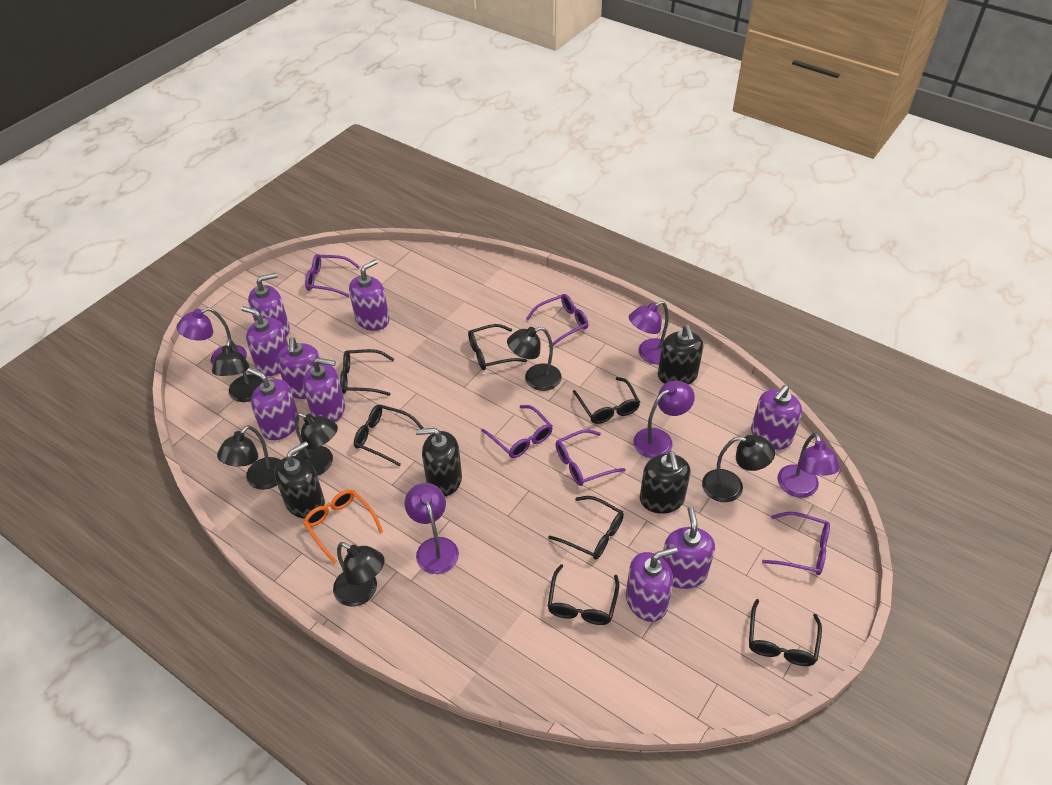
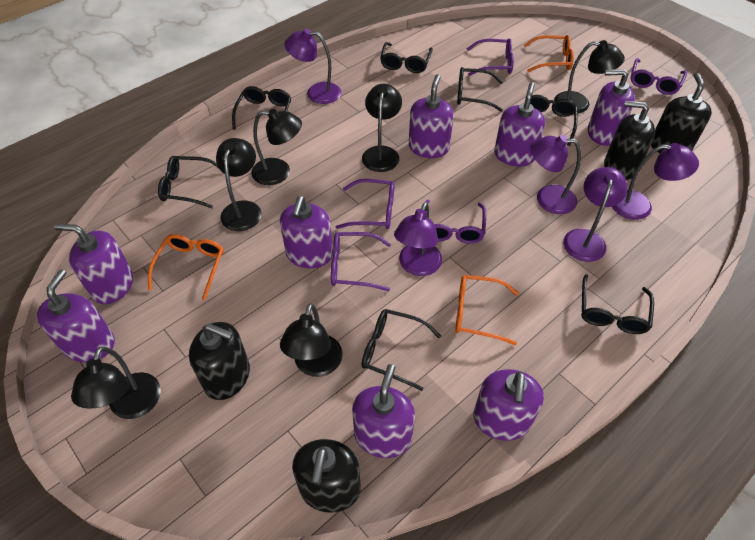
orange glasses: [303,489,383,564] = 1 -> [148,234,224,300] [455,275,519,345] [524,35,574,72] = 3
purple soap dispenser: [241,306,288,376] [247,367,299,440] [248,273,290,337] [277,337,320,399] [303,358,345,422] [349,259,389,331] [626,547,678,622] [662,507,715,589] [751,385,802,449] = 9 -> [37,269,115,362] [54,224,133,304] [280,196,333,268] [352,364,415,458] [409,74,454,158] [473,369,544,441] [494,82,545,166] [588,69,635,146] = 8

